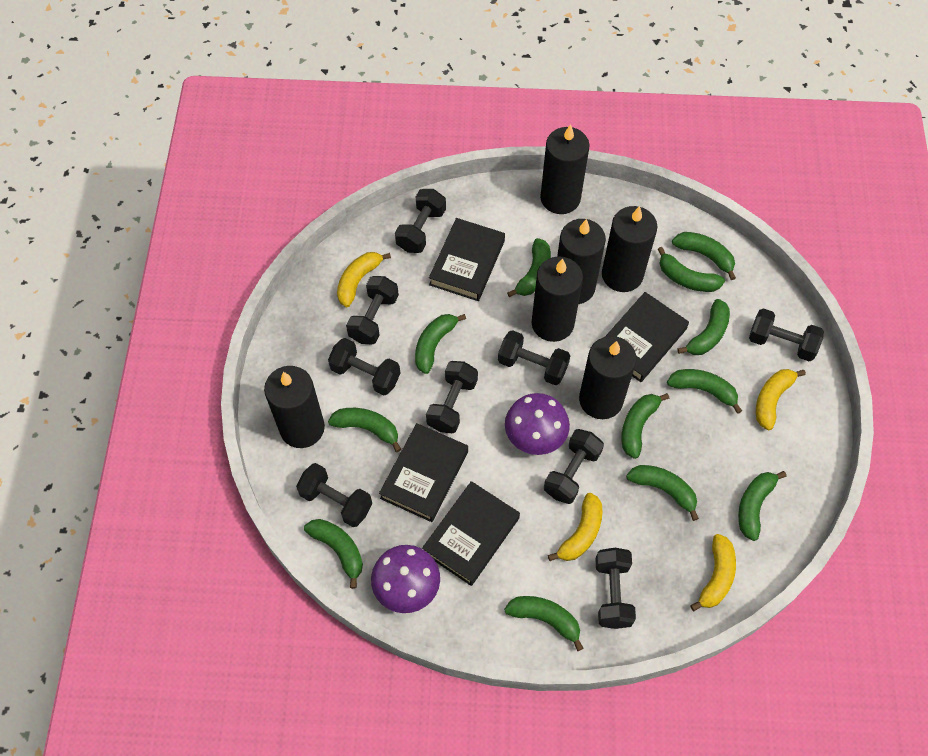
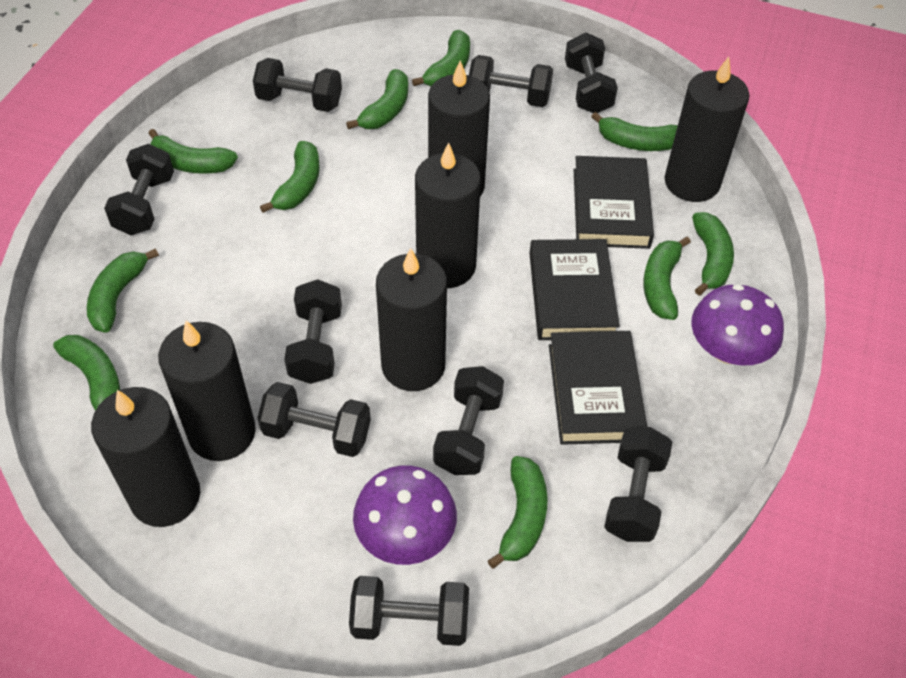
black book: [379,423,468,522] [422,481,520,586] [429,218,505,301] [605,292,689,382] = 4 -> [529,239,620,340] [549,331,647,445] [573,156,654,249] = 3
green banana: [304,519,363,589] [328,408,401,452] [415,314,466,374] [504,596,583,651] [507,238,551,297] [622,393,669,459] [626,465,699,521] [658,247,725,292] [667,369,742,414] [672,232,736,280] [677,299,730,355] [738,471,786,541] = 12 -> [53,335,120,411] [87,248,159,333] [148,129,238,174] [260,141,320,213] [346,69,408,129] [412,30,470,87] [488,456,548,569] [591,112,678,151] [643,237,691,320] [692,212,734,296] = 10
yellow banana: [337,252,391,307] [548,493,603,561] [690,534,736,611] [756,369,806,430] = 4 -> none = 0

